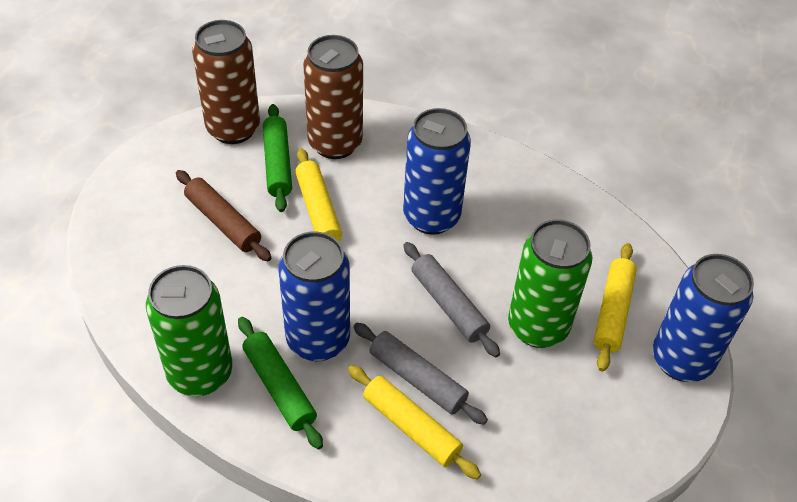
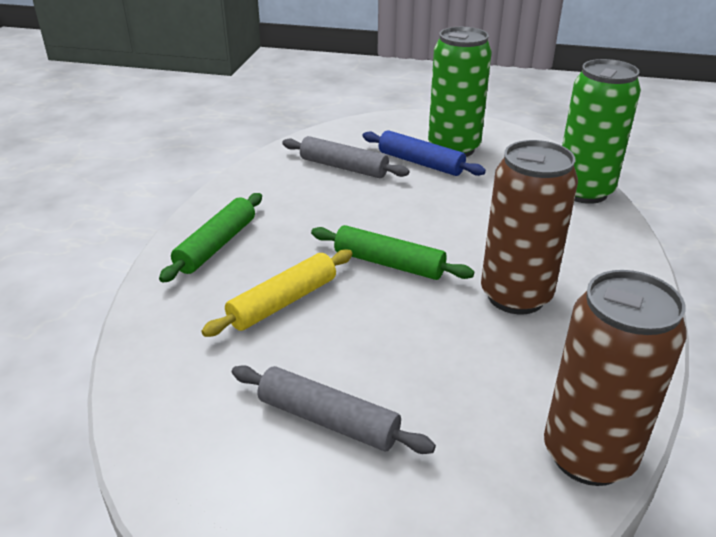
blue can: [279,231,350,361] [403,108,471,235] [653,254,754,382] = 3 -> none = 0
blue rolling pin: none = 0 -> [362,130,486,176] = 1
brown rolling pin: [176,170,271,261] = 1 -> none = 0
yellow rolling pin: [295,148,342,241] [348,365,481,479] [593,243,637,372] = 3 -> [201,249,353,337] = 1

